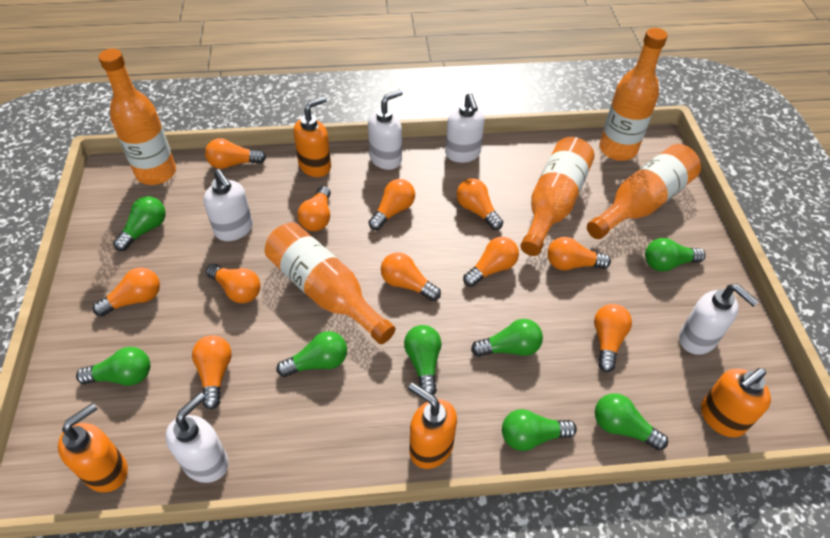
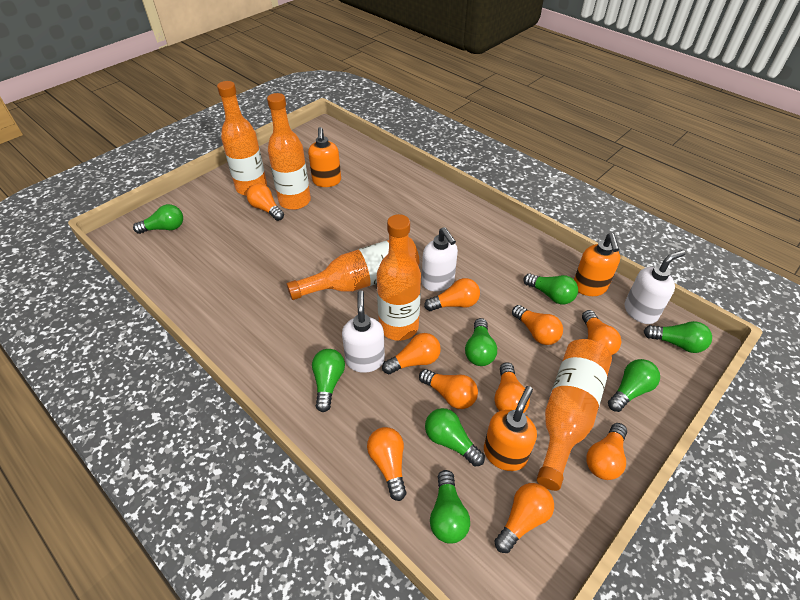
orange light bulb: [93,267,160,316] [192,335,232,410] [205,138,266,169] [206,264,261,303] [297,186,331,231] [369,179,415,230] [381,252,441,301] [457,178,503,230] [463,237,519,287] [547,237,611,270] [594,304,632,372] = 11 -> [247,183,284,221] [367,427,407,501] [382,333,441,374] [419,369,478,409] [424,278,480,311] [494,362,530,413] [494,483,554,553] [512,305,563,345] [582,310,621,355] [586,423,627,480] = 10
orange soap dispenser: [58,403,128,492] [293,96,331,177] [408,383,457,469] [701,368,771,437] = 4 -> [308,127,341,187] [484,386,537,471] [574,233,620,296] = 3
white soap dispenser: [165,392,229,483] [204,169,253,241] [368,89,403,170] [445,93,485,163] [679,284,759,355] = 5 -> [342,290,385,373] [422,227,458,292] [625,250,685,324] = 3

